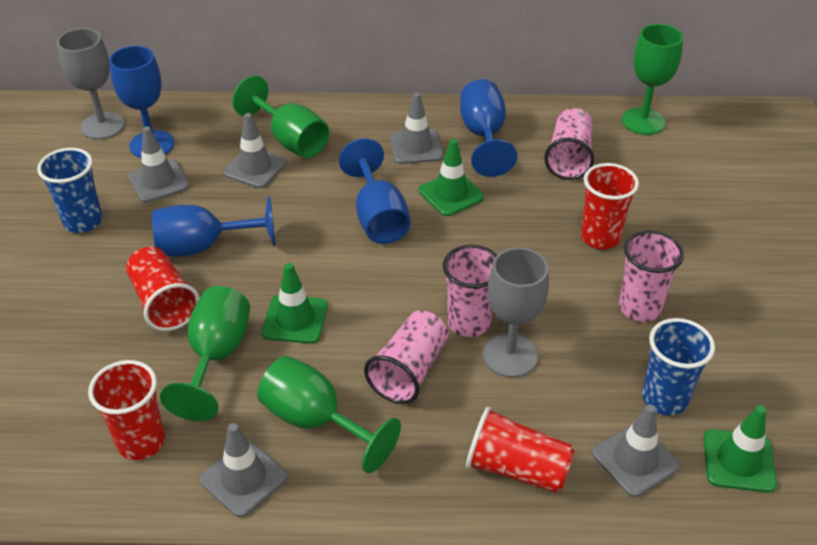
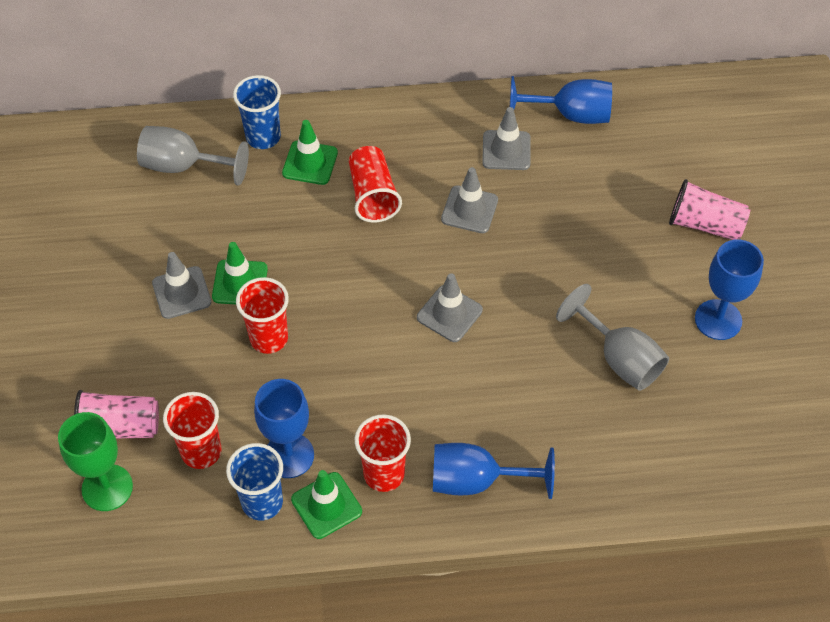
green goblet: [160,286,250,421] [232,76,329,158] [257,356,401,473] [622,24,683,135] = 4 -> [58,412,133,511] = 1
grey traffic cone: [128,126,190,203] [200,423,288,517] [223,113,287,188] [390,93,443,164] [592,404,680,497] = 5 -> [152,252,211,319] [417,273,483,342] [441,167,498,233] [482,107,531,170] = 4
pink cup: [364,310,449,404] [443,245,497,337] [544,108,594,180] [619,231,684,322] = 4 -> [74,390,159,438] [669,179,750,240] = 2

